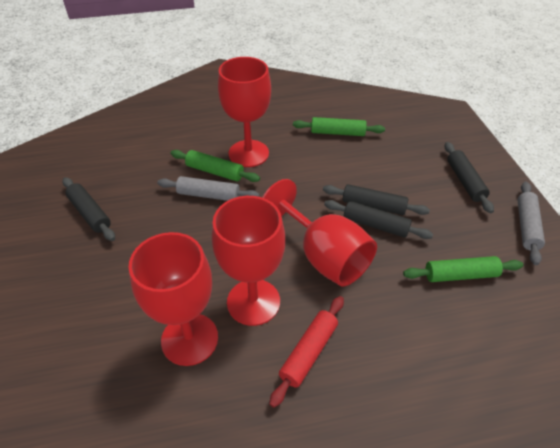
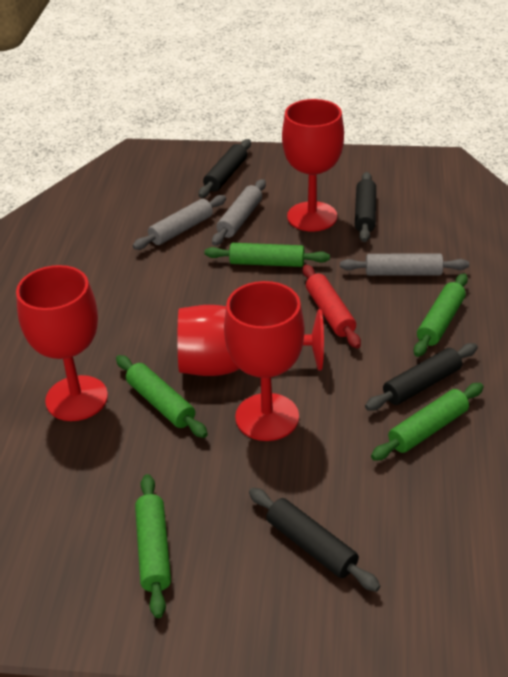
green rolling pin: [171,150,260,182] [293,117,385,136] [403,256,523,282] = 3 -> [116,355,208,438] [135,474,171,618] [205,243,330,267] [371,383,484,461] [414,273,468,357] = 5
grey rolling pin: [157,176,259,201] [517,182,545,265] = 2 -> [133,195,226,250] [212,179,266,246] [340,253,469,276] = 3

